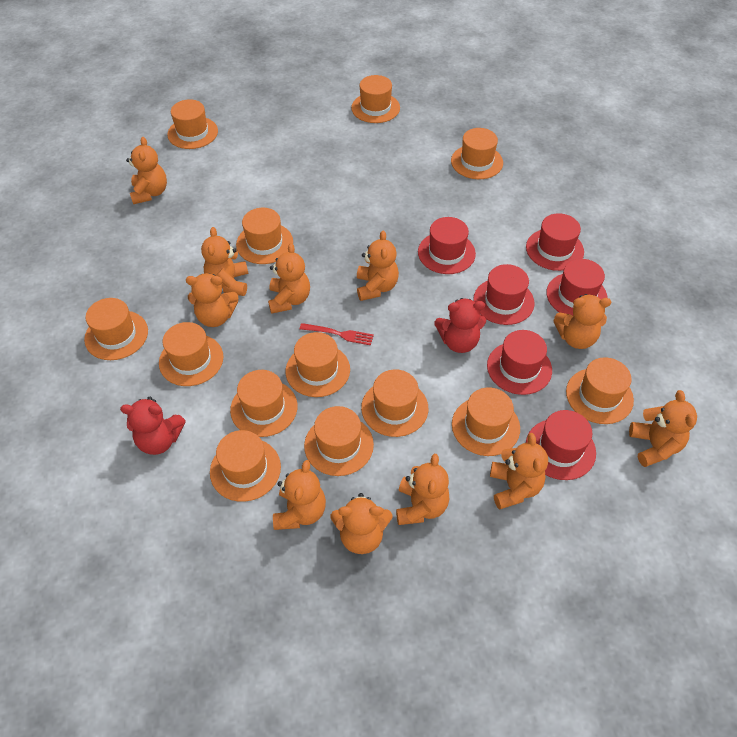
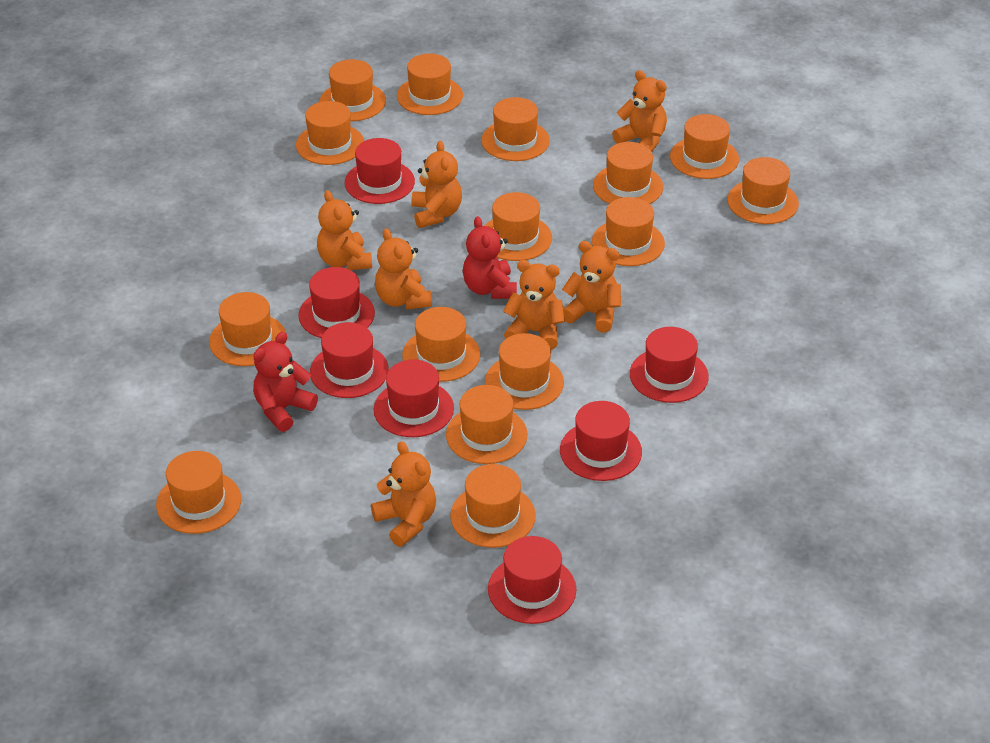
orange hat: [84,298,148,360] [159,322,223,386] [167,99,218,149] [210,430,281,502] [230,370,297,437] [236,208,293,264] [285,332,350,397] [304,406,374,476] [351,75,400,123] [361,369,428,437] [451,128,503,179] [452,387,520,456] [566,357,634,424] = 13 -> [156,451,241,534] [209,292,286,366] [296,101,364,165] [319,59,386,121] [397,53,463,115] [402,307,480,382] [446,385,528,464] [450,464,536,548] [481,97,550,161] [484,192,552,261] [485,333,564,410] [592,197,665,266] [593,142,663,204] [670,114,739,179] [727,157,799,224] = 15
orange teddy bear: [126,137,167,204] [186,273,238,327] [201,227,248,296] [268,243,310,314] [273,460,326,530] [330,493,392,554] [357,230,399,301] [396,454,449,525] [490,433,548,510] [553,294,611,349] [629,390,697,467] = 11 -> [317,190,372,270] [371,441,436,547] [375,228,432,310] [411,141,462,228] [503,260,565,350] [562,241,621,333] [612,70,667,152] = 7
red fork: [300,323,374,345] = 1 -> none = 0
red hat: [418,217,476,274] [473,264,535,325] [487,330,552,395] [526,213,584,271] [526,410,596,480] [546,259,608,315] = 6 -> [298,267,375,338] [310,322,389,398] [345,138,415,204] [374,359,454,437] [488,536,576,624] [560,401,642,481] [630,327,709,403] = 7

